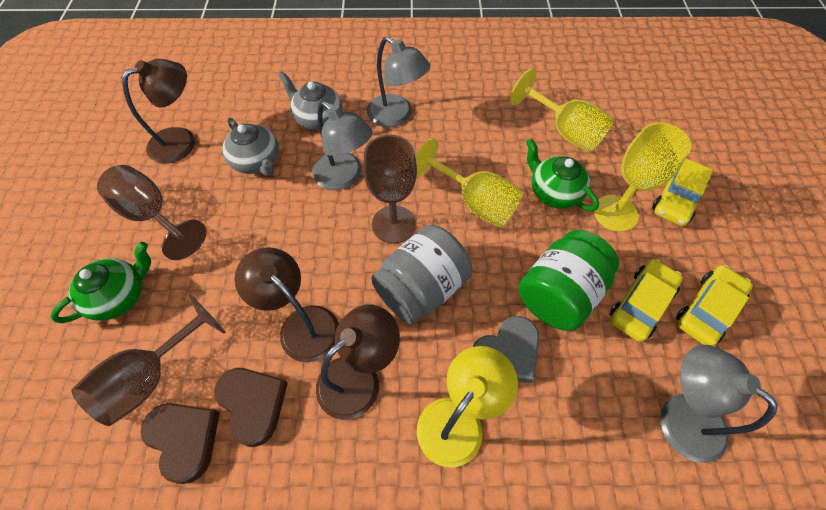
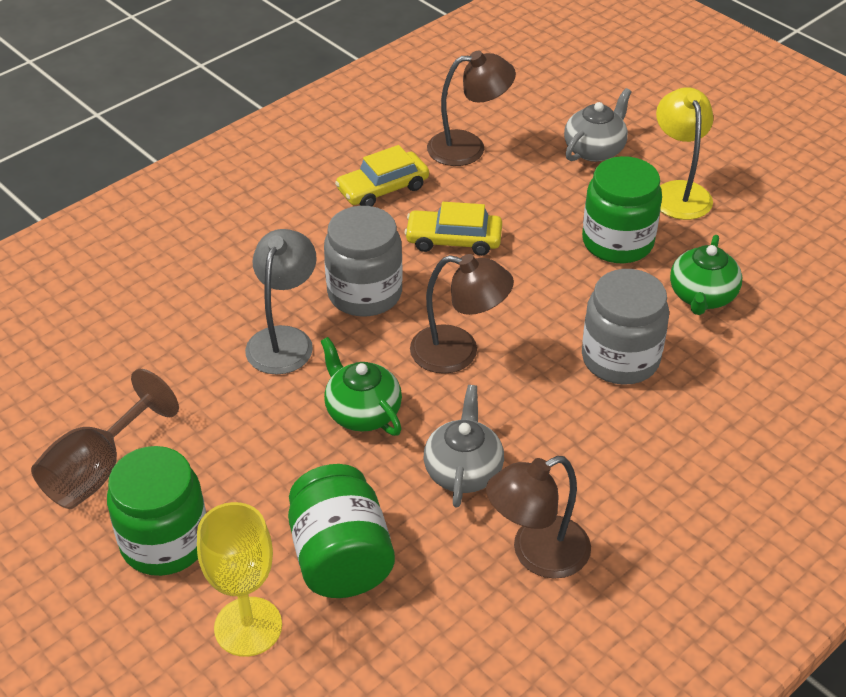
brown goblet: [72,294,226,426] [97,165,207,260] [363,135,417,244] = 3 -> [31,369,179,509] = 1
brown heart: [140,403,220,484] [214,368,288,447] = 2 -> none = 0
green jar: [519,230,619,331] = 1 -> [107,446,206,576] [288,464,395,598] [582,156,662,263] = 3
grey heart: [473,316,539,383] = 1 -> none = 0
grey jar: [371,225,473,324] = 1 -> [324,206,403,316] [582,269,669,385] = 2
grey lamp: [313,101,373,190] [367,36,430,127] [660,345,778,463] = 3 -> [245,229,317,375] = 1
yellow car: [610,259,683,342] [652,158,713,226] [676,265,753,346] = 3 -> [335,145,429,206] [404,202,502,256] = 2
yellow goblet: [415,138,523,228] [510,68,614,152] [594,122,691,232] = 3 -> [197,502,282,657] = 1

